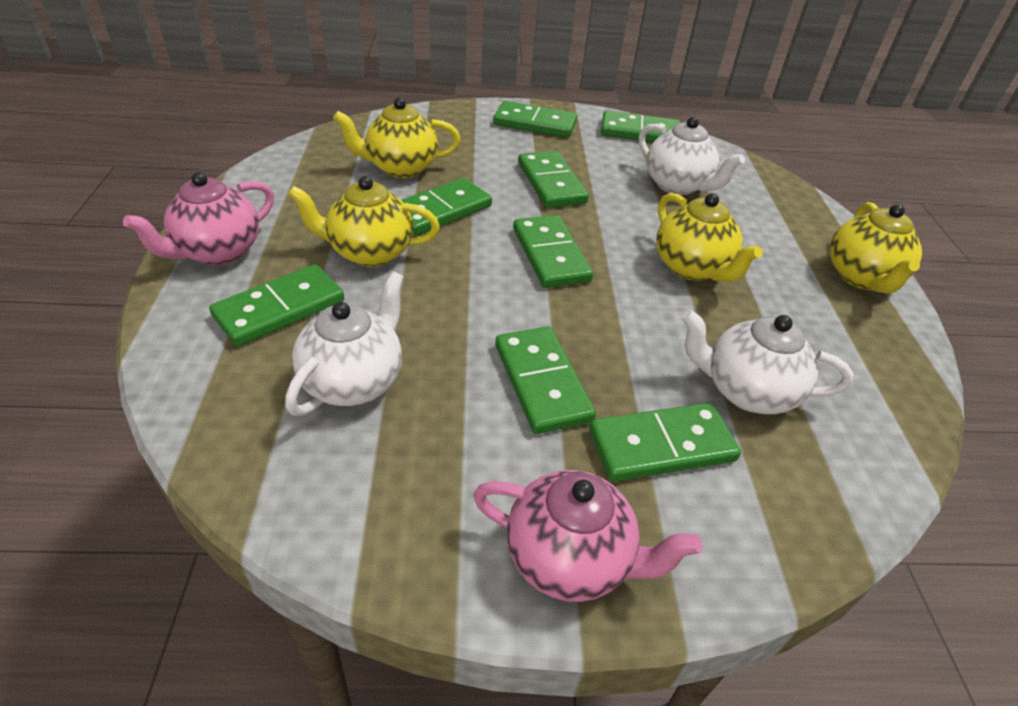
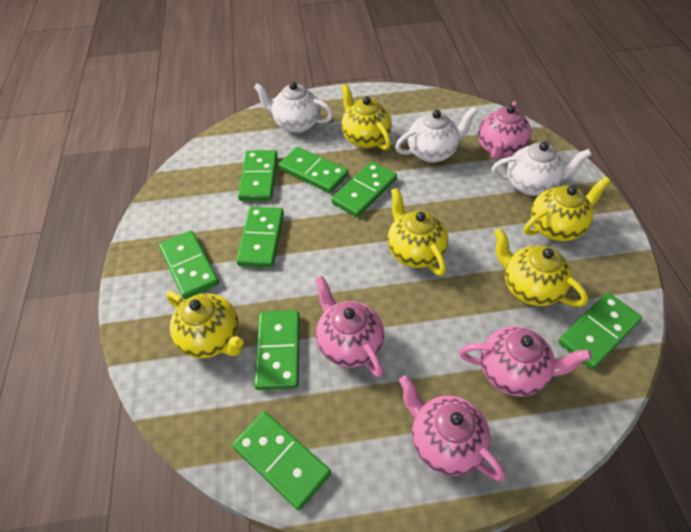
pink teapot: [123,172,274,265] [473,470,702,602] = 2 -> [315,276,384,377] [399,375,505,481] [459,326,592,396] [478,101,532,160] = 4
yellow teapot: [288,176,440,267] [333,97,461,178] [656,193,763,282] [830,202,922,294] = 4 -> [166,291,244,358] [341,84,392,150] [387,188,448,276] [494,228,588,307] [524,176,611,241] = 5

